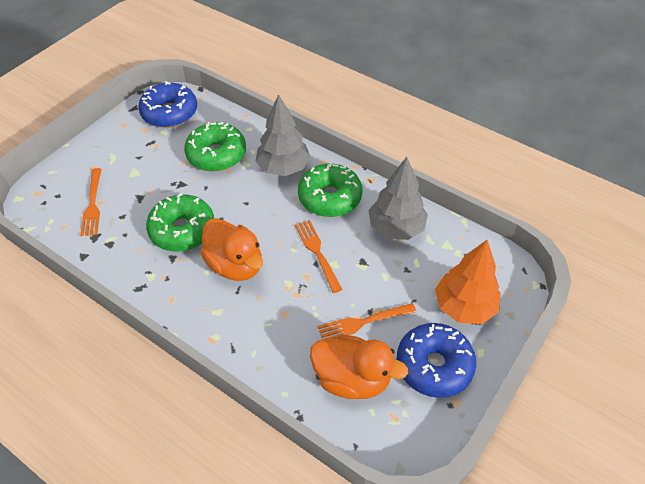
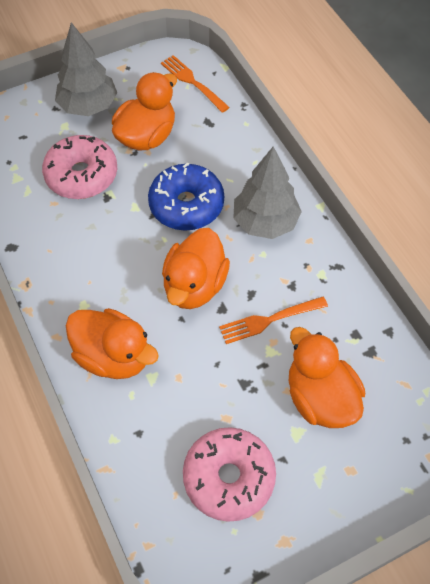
blue donut: [138,81,197,128] [397,323,476,398] = 2 -> [148,162,224,231] = 1
green donut: [146,193,214,252] [184,122,246,172] [298,163,362,217] = 3 -> none = 0
orange duck: [200,218,263,281] [310,335,408,399] = 2 -> [66,308,159,379] [112,72,177,150] [162,228,230,309] [289,327,365,428] = 4
orange fork: [80,168,102,236] [295,220,343,293] [318,303,416,340] = 3 -> [161,55,230,113] [219,297,328,344] = 2
orange tree: [435,240,501,324] = 1 -> none = 0
pink donut: none = 0 -> [42,135,117,199] [183,427,276,522] = 2

